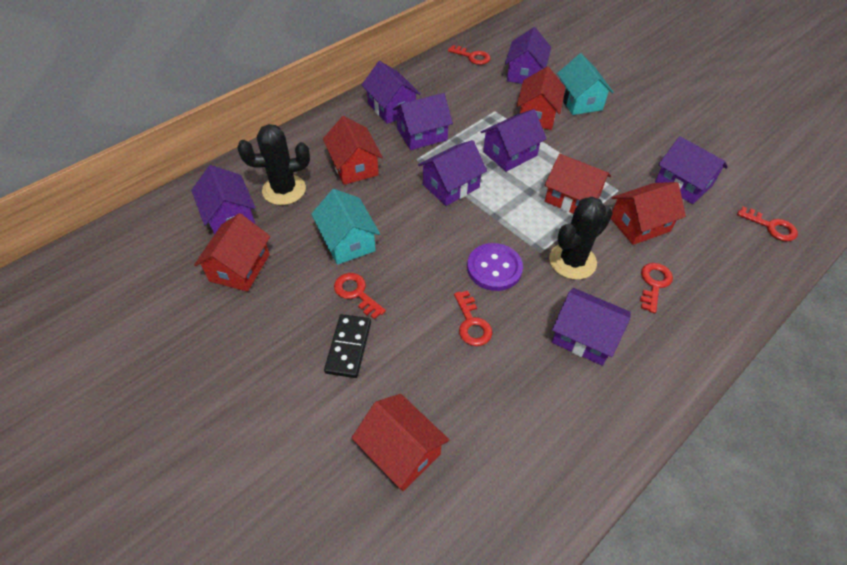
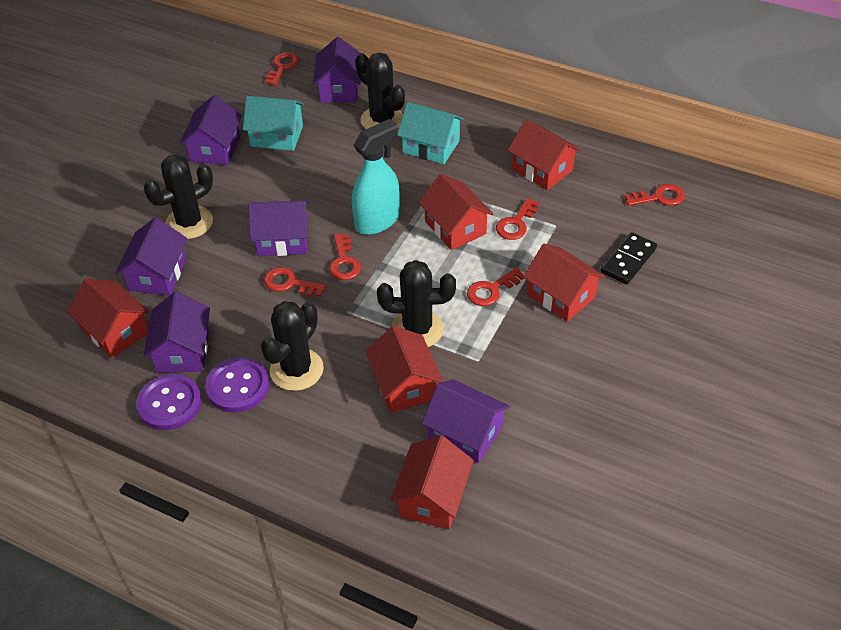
black cactus: [237,124,310,205] [549,197,613,280] = 2 -> [144,154,213,239] [261,301,324,391] [355,53,405,129] [377,260,456,347] = 4
purple button: [467,243,523,291] = 1 -> [136,374,202,430] [205,357,269,412] = 2
purple house: [191,165,256,235] [362,61,421,124] [393,93,453,150] [418,140,487,206] [481,109,547,172] [505,27,551,84] [552,288,631,366] [655,136,728,204] = 8 -> [115,217,187,296] [143,291,210,373] [180,95,242,165] [248,200,309,256] [313,37,361,102] [422,379,510,463] = 6
red key: [334,273,386,319] [448,45,491,65] [454,291,492,346] [640,263,673,313] [737,207,798,241] = 5 -> [264,267,327,297] [265,52,299,86] [329,233,361,280] [467,267,524,306] [496,198,539,240] [625,184,685,206] = 6
turquoise spray bottle: none = 0 -> [352,119,400,235] = 1

